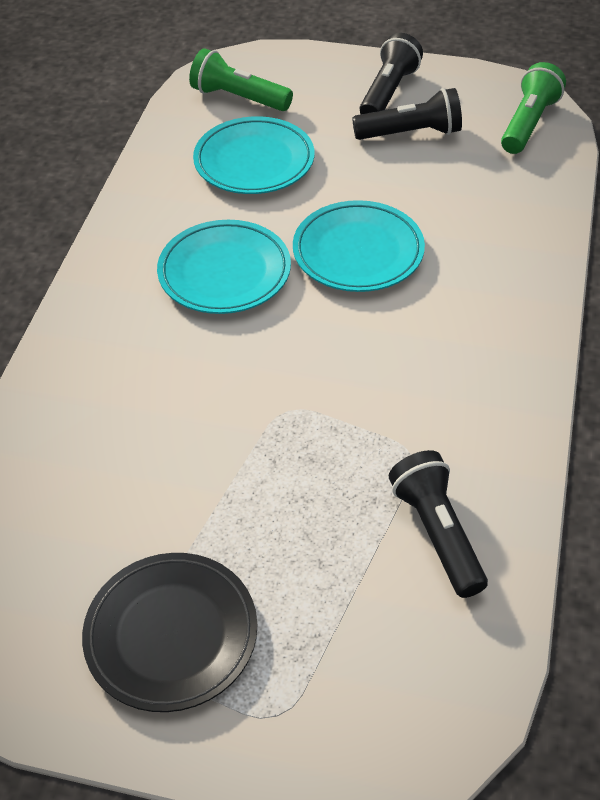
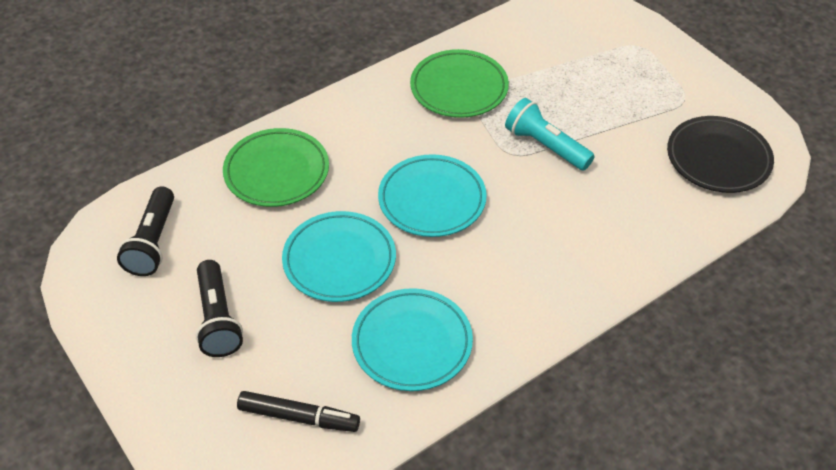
black flashlight: [352,88,462,140] [359,33,423,114] [389,450,488,598] = 3 -> [117,186,174,276] [196,260,243,357] = 2
black marker: none = 0 -> [237,391,360,432] = 1
green flashlight: [189,48,293,111] [501,62,566,154] = 2 -> none = 0
green plate: none = 0 -> [223,128,329,207] [410,49,509,118] = 2
turquoise flashlight: none = 0 -> [505,98,595,171] = 1

